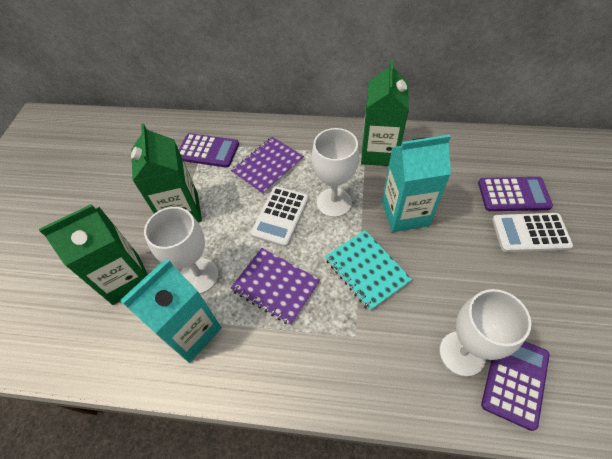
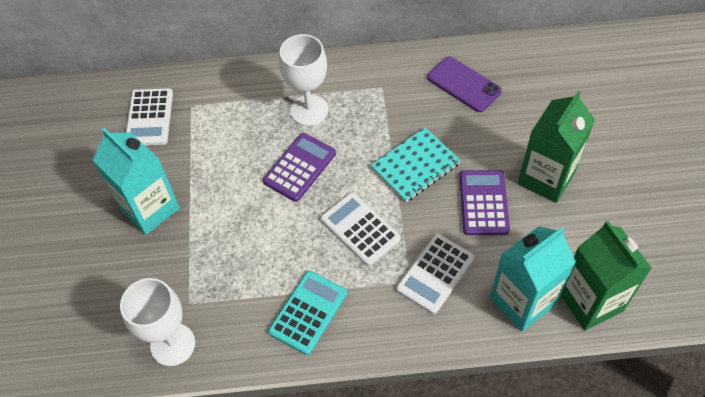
green carton: [39,204,148,305] [131,123,202,222] [361,60,409,166] = 3 -> [518,91,595,203] [561,221,652,330] = 2
purple calculator: [179,133,239,168] [478,177,553,211] [481,342,550,431] = 3 -> [263,133,336,202] [459,170,510,235] = 2
purple notebook: [231,137,304,195] [231,248,320,325] = 2 -> none = 0
purple phone: none = 0 -> [427,56,502,112] = 1
turquoise calculator: none = 0 -> [268,271,347,355] = 1
white calculator: [250,186,309,247] [492,213,573,252] = 2 -> [126,88,173,146] [321,192,401,266] [396,234,474,314] = 3
white goblet: [144,207,218,294] [312,128,359,217] [440,289,531,377] = 3 -> [120,278,195,366] [279,34,328,126] = 2

